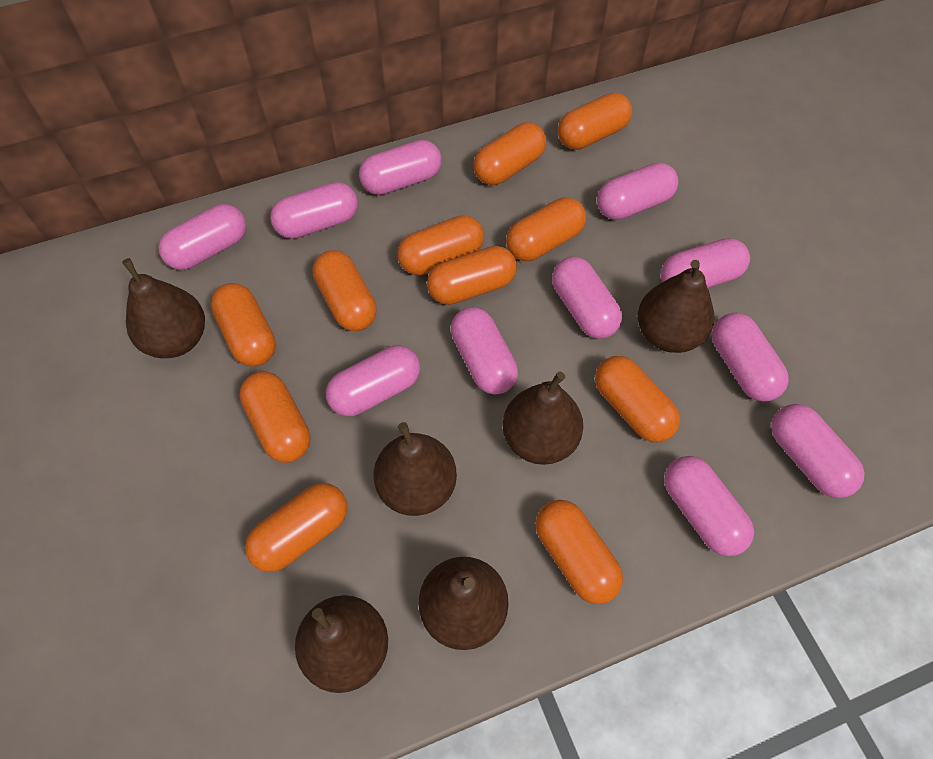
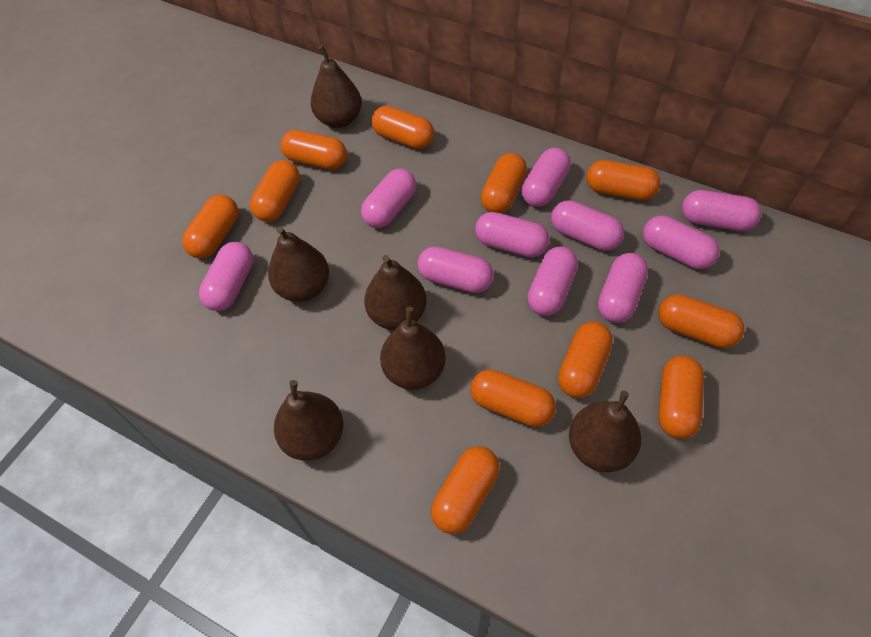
pink capsule: [158,204,246,270] [270,182,358,239] [326,345,420,416] [359,140,442,195] [451,307,518,395] [552,257,622,339] [597,163,678,220] [661,238,750,288] [664,456,754,556] [712,313,789,402] [771,404,865,498] = 11 -> [199,242,253,311] [361,169,416,228] [417,246,494,293] [475,212,550,258] [521,148,571,207] [527,247,578,316] [551,200,624,251] [598,253,648,323] [643,216,720,269] [682,190,761,231] = 10

